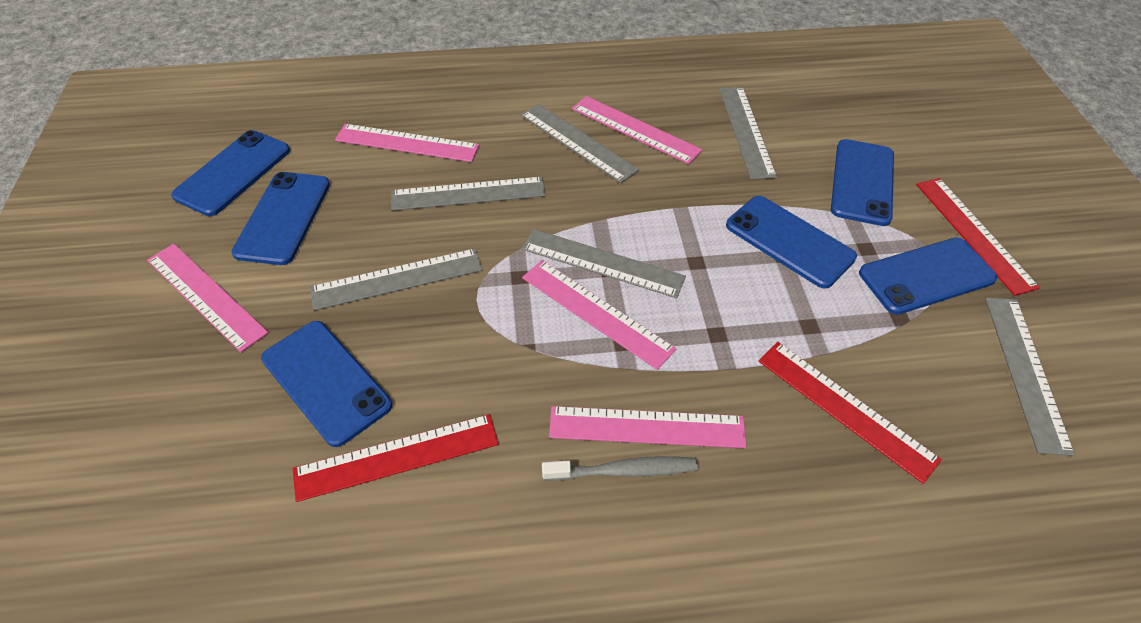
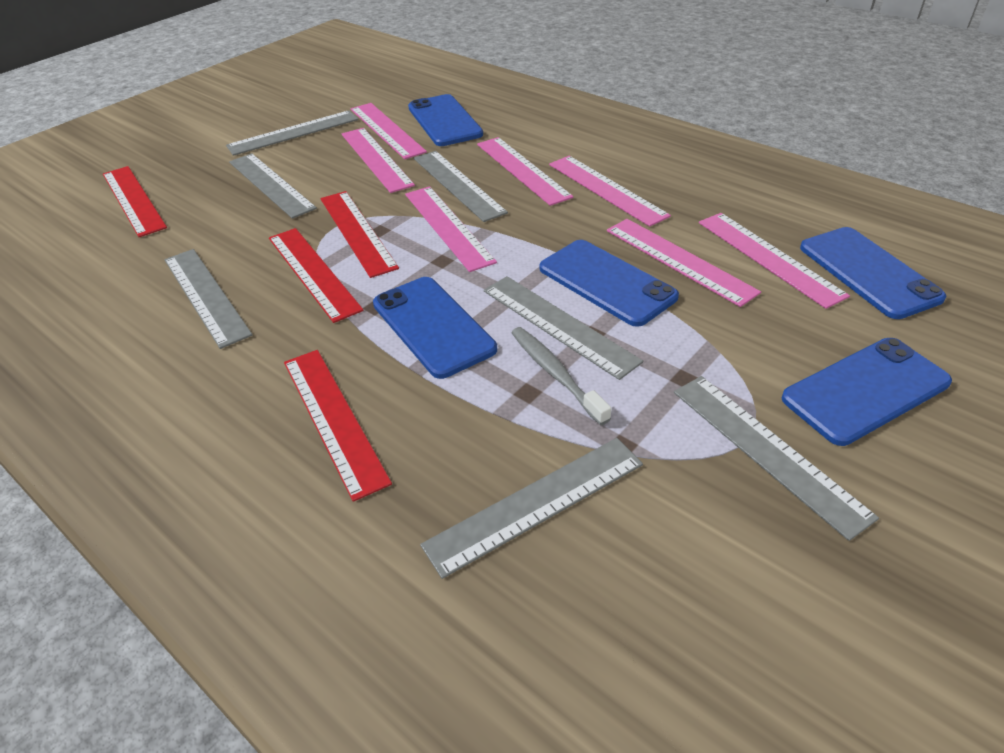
blue phone: [171,130,290,216] [231,172,330,265] [261,321,392,447] [726,196,857,289] [831,139,894,226] [859,238,998,315] = 6 -> [373,277,497,379] [408,94,483,146] [540,240,679,327] [782,338,952,446] [800,227,946,319] = 5
grey ruler: [310,248,483,311] [391,177,546,211] [521,104,639,183] [522,229,686,298] [719,87,777,179] [985,297,1075,456] = 6 -> [165,249,253,349] [226,110,358,156] [229,153,317,219] [414,151,508,222] [420,438,643,579] [484,276,643,380] [674,376,879,541] = 7
pink ruler: [147,244,269,352] [335,124,479,162] [522,260,676,370] [549,406,747,448] [572,96,703,164] = 5 -> [342,128,415,193] [351,103,427,159] [405,186,497,272] [477,137,573,206] [549,156,671,227] [607,219,761,307] [699,213,850,309] = 7
red ruler: [293,414,499,502] [758,342,942,484] [916,178,1040,296] = 3 -> [103,166,167,237] [269,228,364,323] [284,350,392,502] [321,191,399,278] = 4

